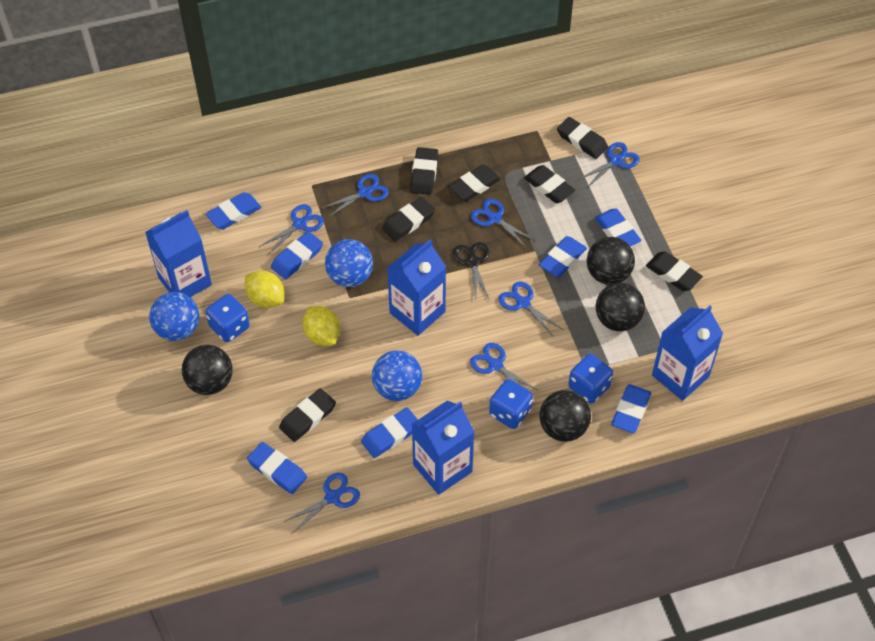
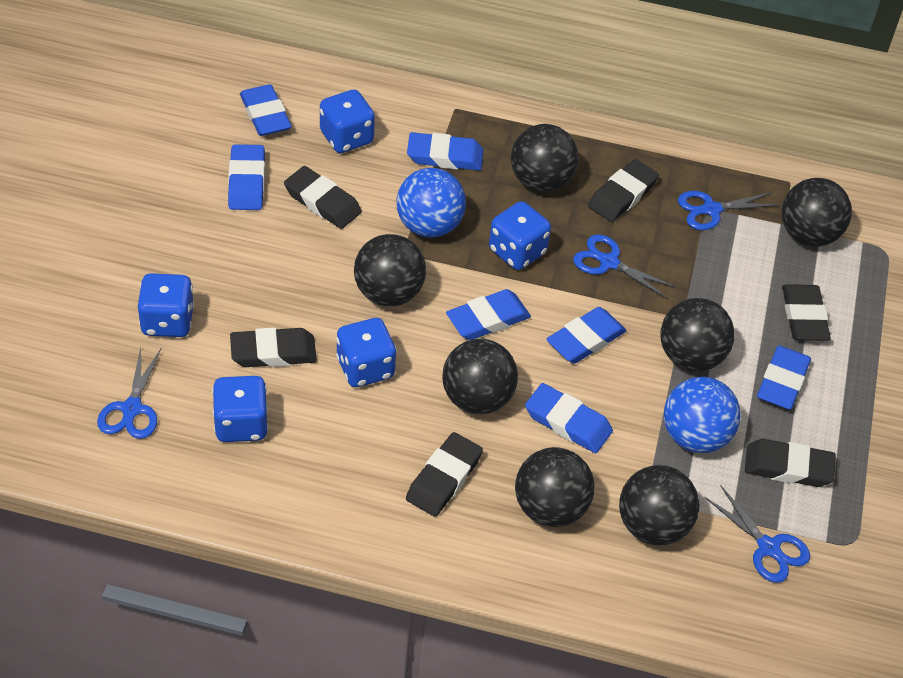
black ball: [182,345,233,395] [539,390,591,442] [587,237,635,285] [596,283,645,331] = 4 -> [354,234,426,306] [442,339,518,414] [511,124,579,192] [515,447,595,527] [619,465,700,545] [661,298,735,371] [782,178,852,247] = 7
black eraser: [279,388,336,442] [382,197,435,241] [410,147,438,195] [449,165,501,201] [524,165,576,203] [557,117,608,159] [646,251,703,291] = 7 -> [230,328,317,367] [284,166,362,229] [406,432,483,517] [588,159,659,222] [745,439,836,487] [782,284,831,341] = 6
black scissors: [453,242,489,299] = 1 -> none = 0
blue ball: [149,292,199,341] [325,239,373,287] [372,351,422,401] = 3 -> [397,168,466,238] [664,377,741,453] = 2
blue carton: [145,210,212,297] [387,240,446,336] [412,401,475,495] [652,306,723,401] = 4 -> none = 0
blue dice: [205,294,250,342] [489,379,533,429] [568,354,613,403] = 3 -> [138,273,194,337] [212,376,269,442] [320,90,375,153] [336,318,397,387] [489,201,551,270] = 5
blue scissors: [259,204,324,255] [284,473,360,532] [322,174,389,217] [470,343,539,391] [471,199,534,248] [499,281,562,337] [578,142,640,187] = 7 -> [97,347,161,439] [573,234,677,299] [678,191,780,230] [705,486,810,583] = 4
yellow lemon: [245,271,284,308] [302,306,340,346] = 2 -> none = 0

